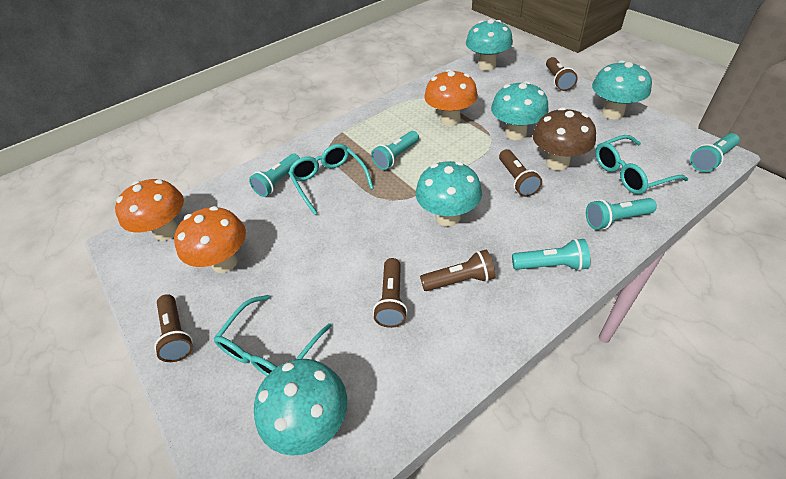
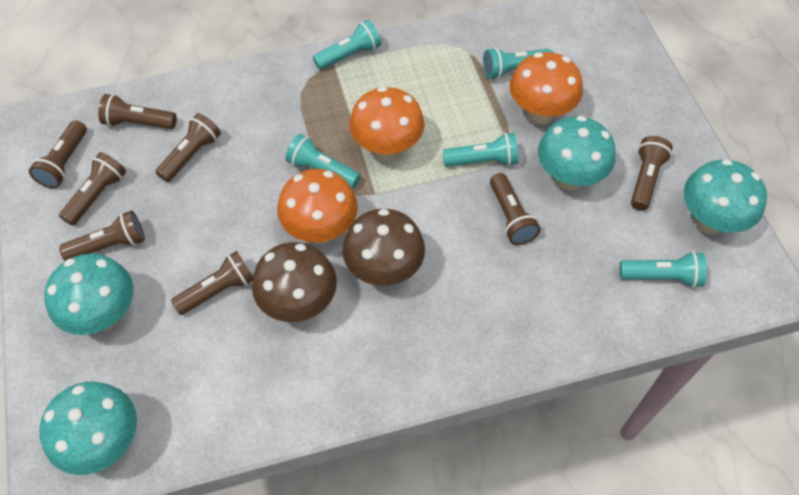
brown flashlight: [154,294,193,362] [373,258,408,328] [420,250,496,291] [499,149,542,197] [546,57,578,91] = 5 -> [29,120,87,188] [59,152,126,226] [59,211,145,261] [98,94,177,129] [156,113,221,182] [171,251,253,315] [490,173,541,245] [631,136,673,211] = 8
brown mushroom: [533,107,596,170] = 1 -> [252,242,337,322] [342,209,425,286] = 2
turquoise glasses: [214,295,332,376] [288,144,374,215] [596,135,688,194] = 3 -> none = 0
turquoise mushroom: [254,359,347,456] [416,161,482,226] [466,19,513,71] [491,81,549,140] [592,60,652,119] = 5 -> [40,382,137,475] [44,254,133,335] [538,116,616,190] [684,159,767,234] = 4

